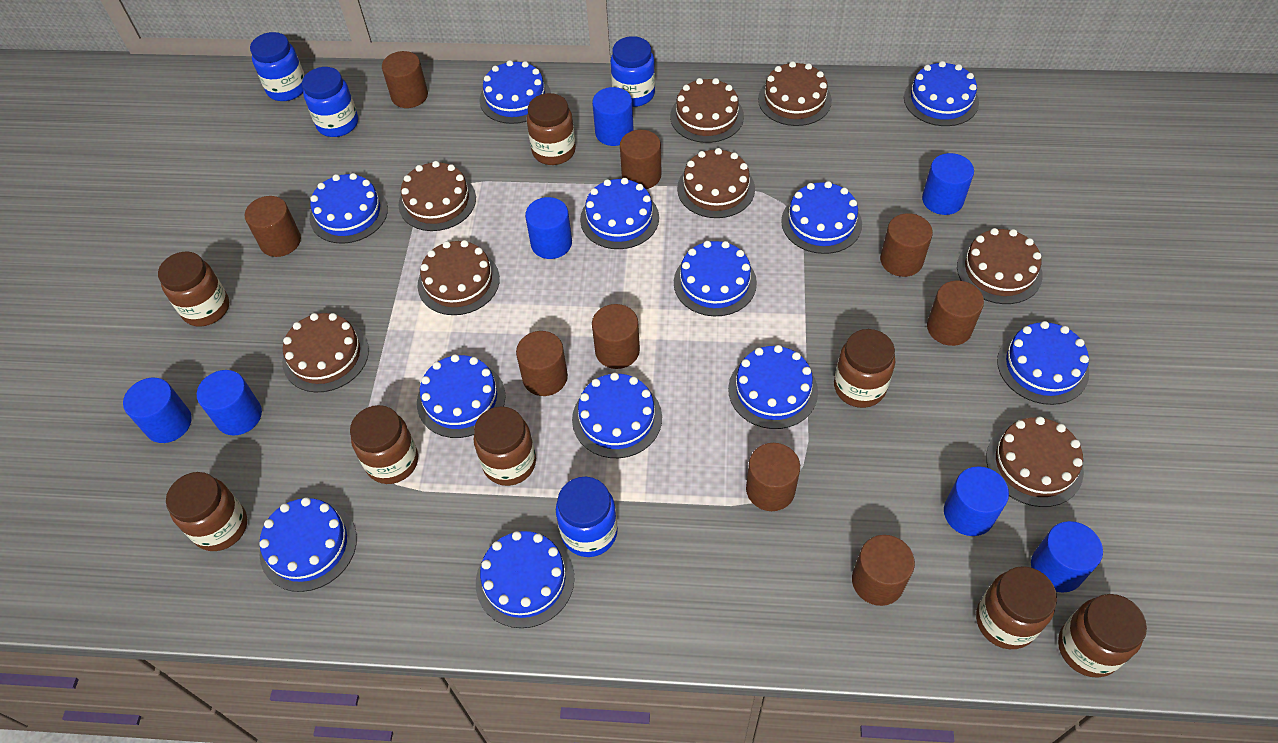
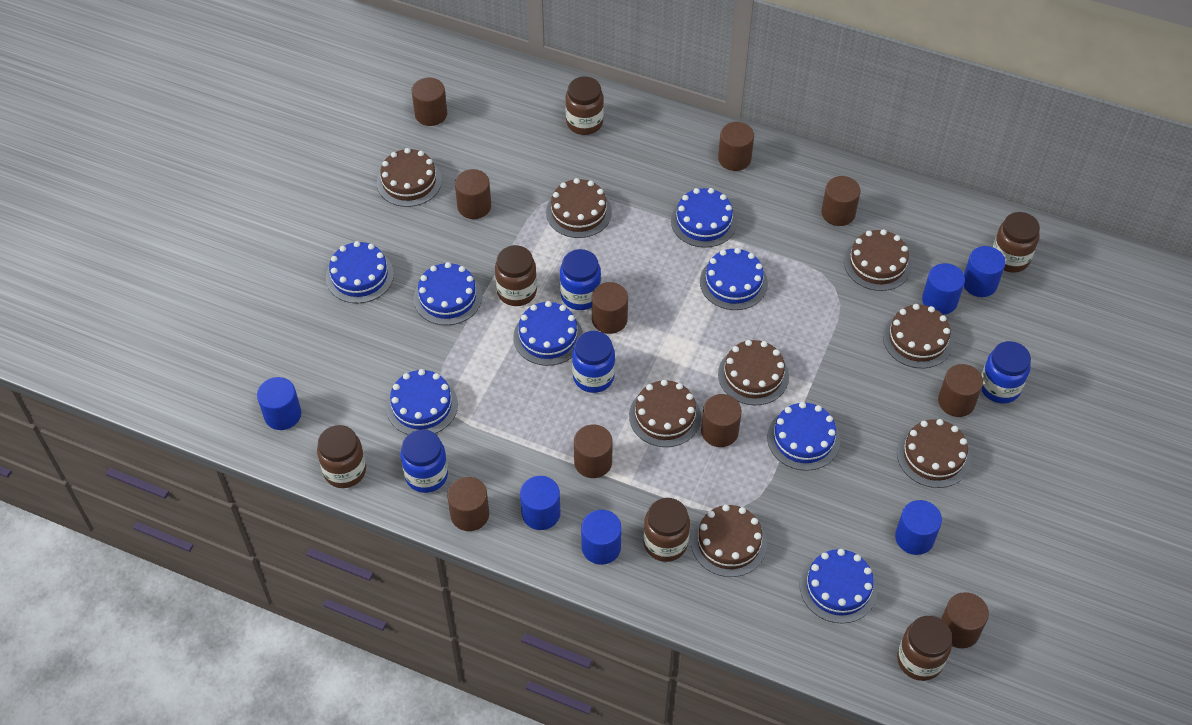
blue cake: [259,497,357,592] [310,173,388,244] [417,354,506,438] [476,531,574,628] [479,60,551,124] [572,372,662,458] [580,178,659,249] [674,241,757,316] [728,345,818,429] [781,181,862,254] [904,61,979,126] [997,321,1089,405] = 12 -> [326,241,394,303] [386,369,458,435] [414,262,482,325] [513,301,583,366] [671,188,737,248] [700,248,768,310] [767,402,840,471] [800,549,877,623] = 8
blue cylinder: [123,378,192,443] [197,370,262,435] [525,197,572,259] [592,87,634,146] [922,153,974,215] [944,466,1009,536] [1031,521,1103,593] = 7 -> [257,377,301,430] [520,476,560,530] [581,510,622,565] [895,500,942,555] [922,263,965,315] [964,246,1006,297] = 6
brown cylinder: [245,196,301,257] [382,51,428,108] [516,331,568,396] [592,304,640,369] [620,130,662,189] [746,443,800,511] [852,535,915,606] [880,213,933,277] [927,280,984,346] = 9 -> [411,77,447,126] [447,477,489,531] [455,169,491,219] [574,425,613,478] [592,282,628,334] [701,394,742,447] [718,122,754,171] [821,176,861,226] [938,364,983,417] [941,592,989,648] = 10
brown jar: [158,252,229,327] [166,472,247,551] [350,405,418,484] [474,407,536,486] [527,93,576,165] [834,329,895,408] [976,566,1057,649] [1058,594,1147,677] = 8 -> [317,425,366,488] [495,245,537,306] [565,76,604,135] [643,498,690,562] [897,616,952,681] [993,212,1040,272] = 6

